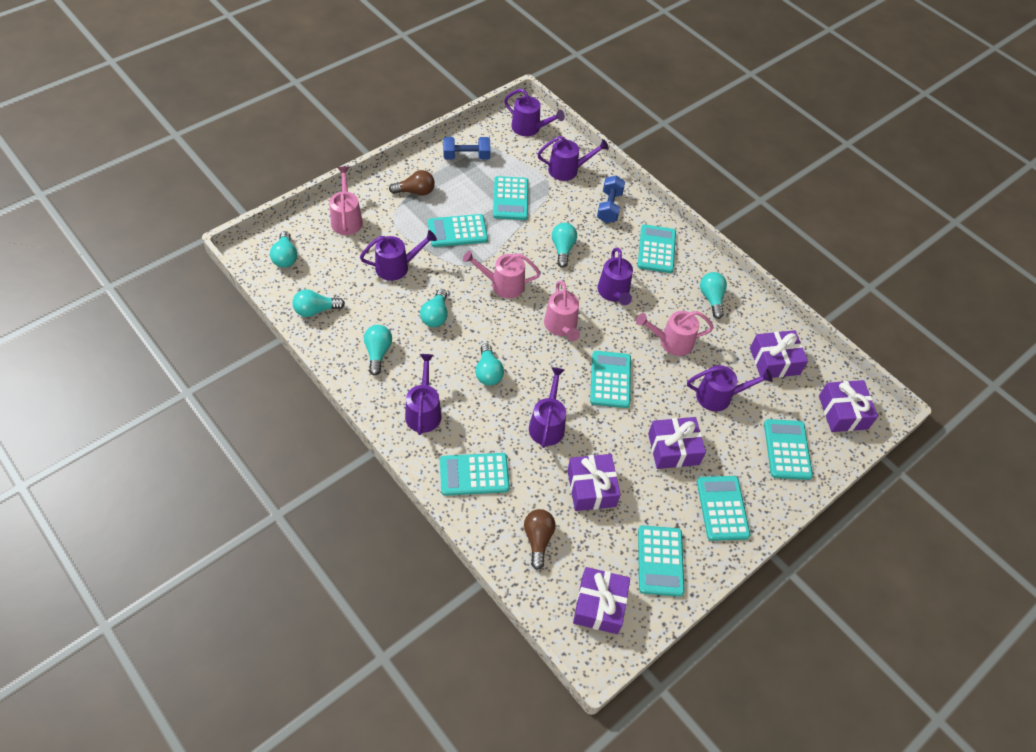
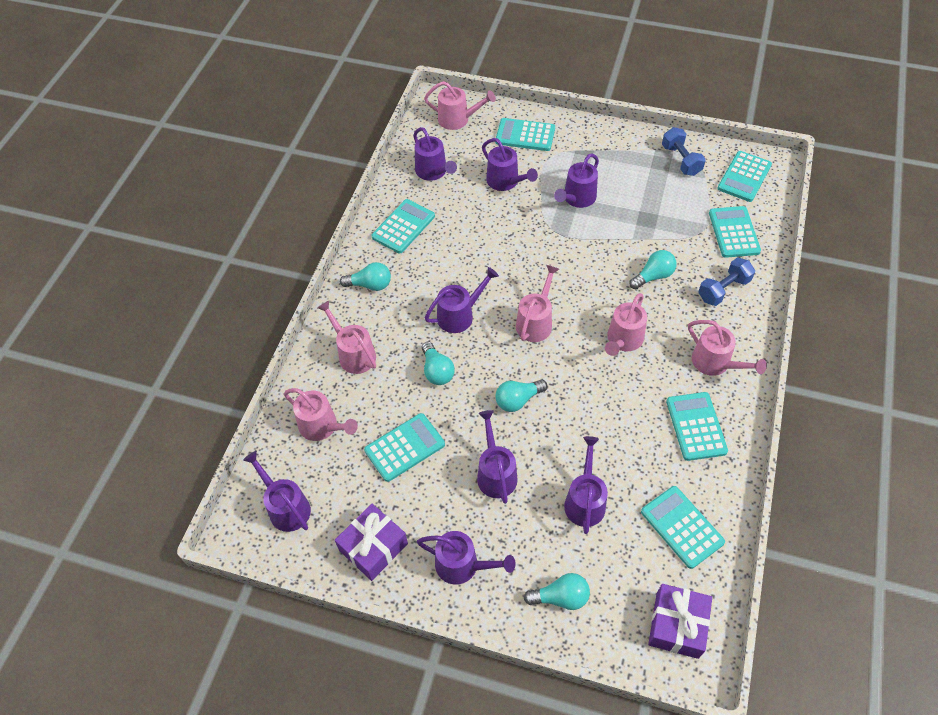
brown light bulb: [389,170,435,195] [524,509,555,570] = 2 -> none = 0
pink watering can: [329,167,363,235] [463,251,541,298] [544,281,580,341] [636,311,714,356] = 4 -> [284,388,358,441] [317,301,376,374] [424,81,496,130] [516,265,559,342] [605,293,647,356] [688,320,767,376] = 6
purple gift: [567,454,621,511] [573,567,630,634] [648,417,706,469] [750,330,808,378] [819,380,878,432] = 5 -> [335,504,408,581] [648,584,712,659] = 2
purple watering can: [360,230,437,281] [405,354,442,435] [504,89,565,136] [529,367,566,448] [537,136,609,181] [598,247,633,305] [687,365,773,412] = 7 -> [243,451,311,532] [413,127,457,181] [417,531,516,585] [425,267,499,333] [477,410,518,504] [482,138,538,191] [554,153,599,208] [564,436,608,534] = 8
turquoise calculator: [428,214,488,247] [440,453,510,496] [493,176,528,220] [590,351,631,408] [638,224,676,273] [638,525,685,597] [697,476,751,541] [764,419,813,480] = 8 -> [364,413,445,482] [371,199,435,253] [495,118,555,151] [641,486,725,569] [666,392,728,461] [709,206,761,258] [717,151,772,202] = 7
turquoise light bulb: [270,231,297,268] [293,289,345,317] [364,325,392,376] [420,289,448,327] [475,344,504,386] [552,223,577,268] [700,272,727,319] = 7 -> [340,262,391,291] [422,341,455,385] [495,380,547,412] [524,573,590,610] [630,250,676,290] = 5

